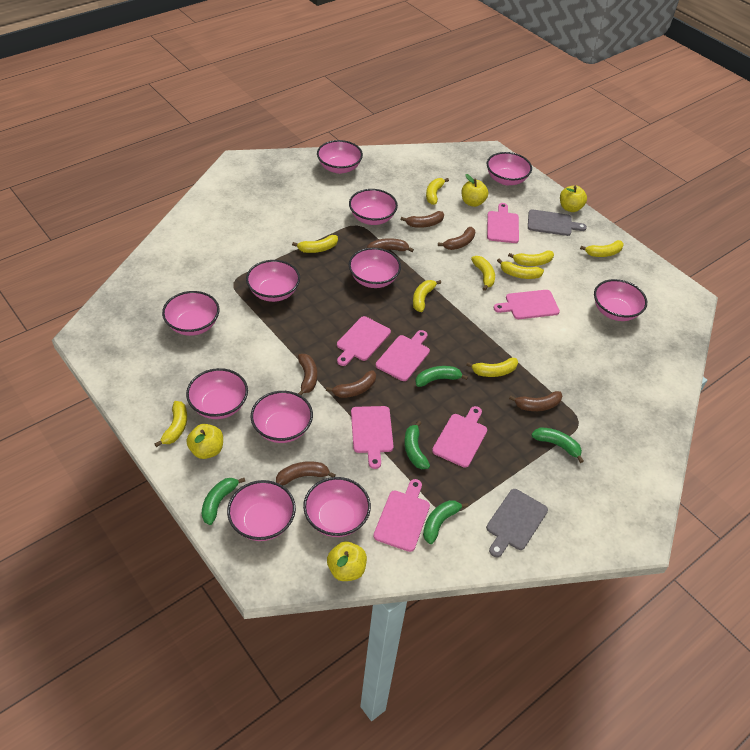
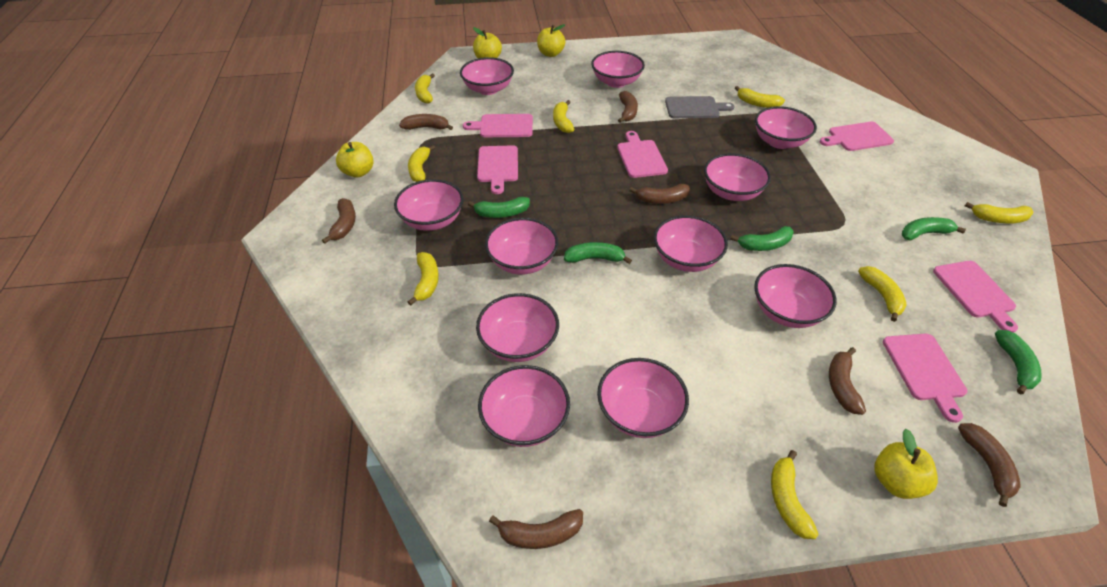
grey cutting board: [486,489,548,557] [528,209,587,236] = 2 -> [665,96,734,118] = 1
pink cutting board: [337,316,391,366] [351,406,394,469] [373,479,430,552] [376,330,430,381] [432,406,487,468] [487,203,519,243] [494,290,560,319] = 7 -> [463,114,533,137] [477,145,518,194] [617,131,668,178] [820,122,894,151] [883,334,967,423] [933,261,1018,333] = 6
yellow banana: [155,401,187,447] [292,235,338,253] [413,280,441,312] [426,178,449,205] [466,358,518,377] [471,256,495,291] [497,259,544,279] [508,250,554,266] [580,240,624,257] = 9 -> [408,145,435,182] [408,252,439,306] [415,73,435,104] [553,100,574,133] [735,86,785,108] [771,450,819,539] [858,266,907,322] [965,202,1034,223] = 8

